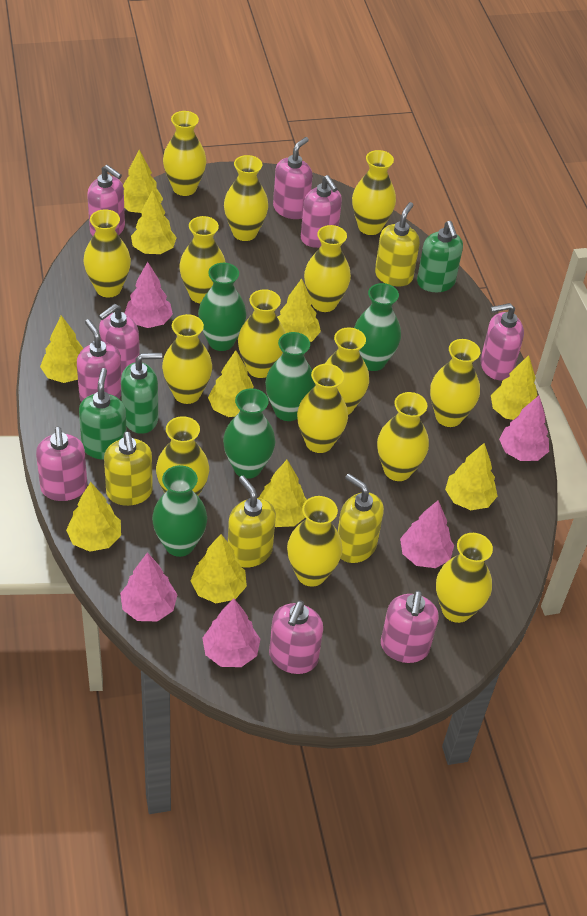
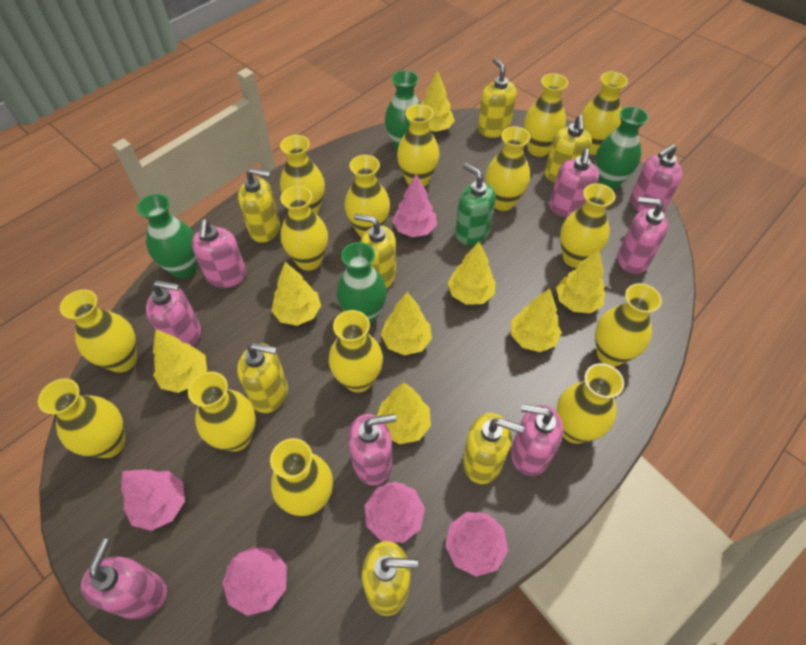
green soap dispenser: [79,368,127,460] [121,353,162,434] [417,221,463,292] = 3 -> [455,163,496,245] = 1
green vase: [152,465,207,557] [198,263,247,351] [223,388,275,479] [265,332,315,421] [354,283,401,371] = 5 -> [137,194,197,279] [336,242,387,325] [385,70,420,151] [595,106,648,190] = 4
pink soap dispenser: [36,427,87,501] [77,319,122,402] [87,165,125,236] [99,304,140,374] [269,600,323,674] [273,137,313,219] [301,175,342,248] [381,590,438,663] [480,303,524,380] = 9 -> [81,538,167,619] [146,280,201,347] [191,219,246,288] [348,414,397,485] [511,404,563,476] [549,148,599,218] [618,197,668,274] [630,144,683,213] = 8
yellow soap dispenser: [104,431,153,506] [228,476,276,568] [338,474,384,563] [375,202,420,286] = 4 -> [237,343,288,413] [238,168,280,243] [354,214,396,288] [362,541,418,616] [463,413,524,484] [478,58,517,138] [545,115,592,183] = 7
yellow tree: [40,315,83,383] [66,482,121,552] [123,150,163,213] [131,190,177,254] [191,534,247,603] [208,350,254,417] [259,460,307,527] [277,279,321,342] [445,443,498,510] [491,355,538,420] = 10 -> [153,330,207,393] [271,262,321,326] [377,382,431,444] [381,292,432,355] [421,70,455,132] [448,242,496,305] [511,288,562,352] [556,250,605,313] = 8

